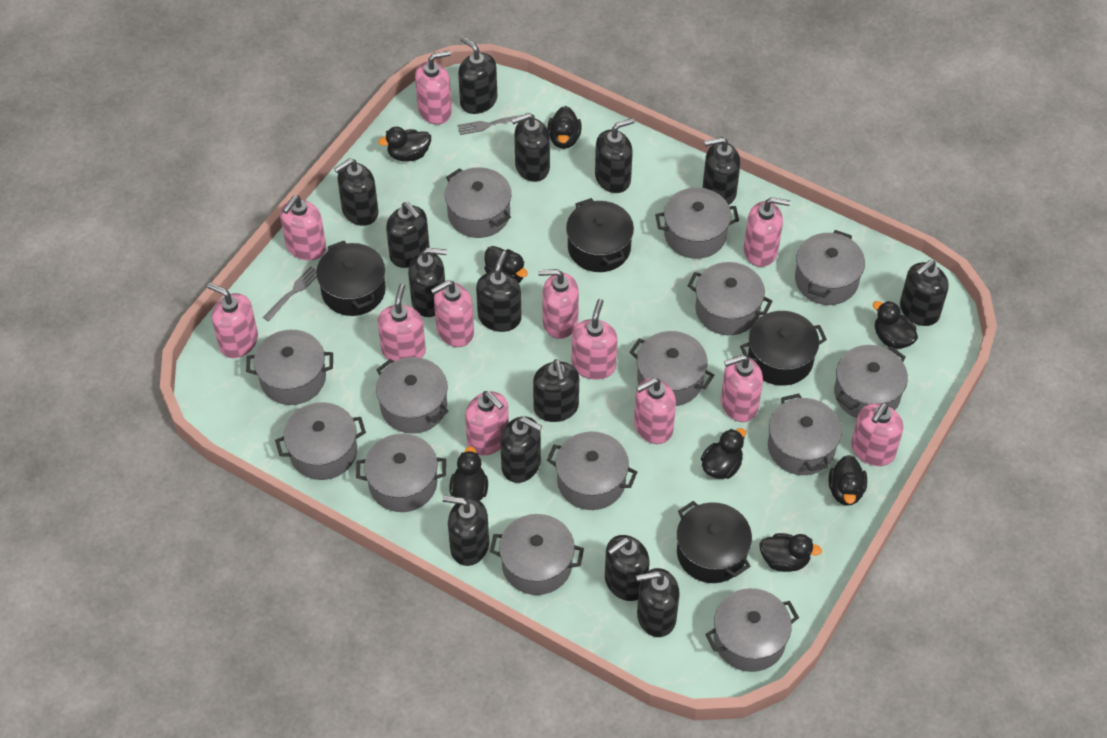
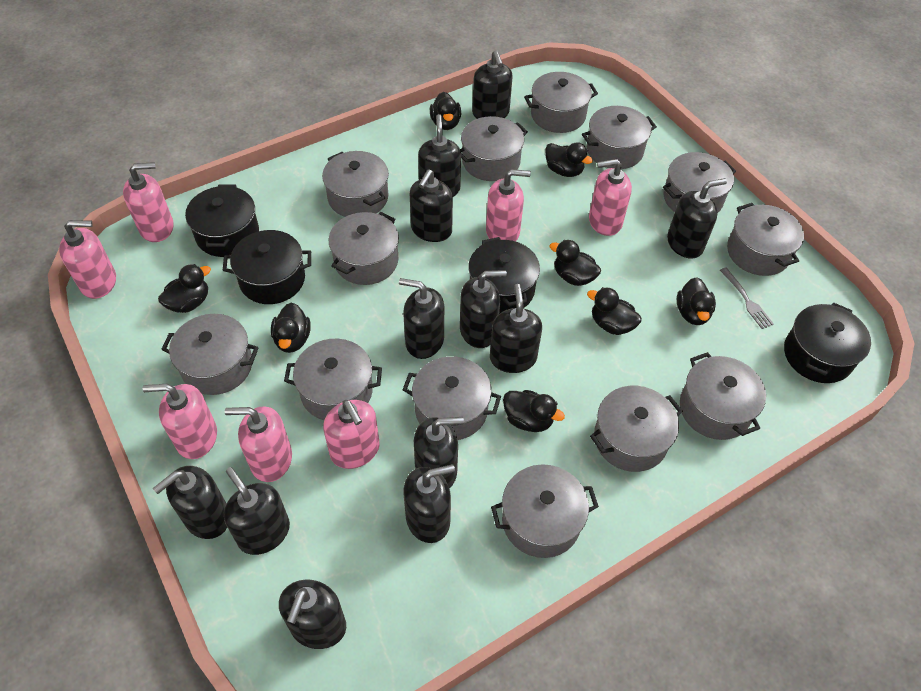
black soap dispenser: [334,158,379,226] [386,202,430,268] [408,248,447,317] [442,495,489,566] [458,36,497,114] [476,251,522,332] [500,416,542,483] [511,113,550,182] [533,359,579,422] [595,118,635,193] [605,535,649,601] [636,568,680,637] [702,137,740,205] [900,260,949,326] = 14 -> [153,466,227,539] [224,467,290,555] [279,580,346,649] [399,278,444,359] [403,464,455,543] [410,170,453,242] [414,417,464,488] [418,114,461,197] [460,270,507,348] [472,50,513,119] [490,284,542,373] [667,178,727,258] = 12
grey fork: [263,266,317,321] [457,115,521,135] = 2 -> [720,268,774,329] = 1
grey pot: [246,330,333,405] [275,402,366,480] [356,434,446,512] [376,357,449,434] [445,167,511,238] [490,514,584,595] [547,431,637,510] [630,331,714,406] [655,187,739,259] [687,262,772,335] [705,588,799,672] [768,394,842,475] [795,230,865,305] [834,345,908,418] = 14 -> [161,314,259,395] [284,339,382,420] [322,151,389,217] [328,212,399,285] [403,356,501,440] [460,116,528,181] [491,464,599,558] [524,72,598,133] [582,106,657,169] [590,386,683,472] [663,152,736,212] [680,352,766,440] [727,203,804,276] = 13
pink soap dispenser: [207,283,258,358] [280,195,326,260] [377,284,426,361] [415,50,452,125] [431,280,474,347] [465,391,509,456] [538,269,579,339] [571,299,618,380] [634,378,676,444] [721,355,763,422] [744,197,790,267] [851,403,903,466] = 12 -> [59,220,116,299] [123,162,173,242] [143,384,217,459] [225,406,292,482] [323,400,380,469] [486,169,531,241] [589,159,632,236] = 7

